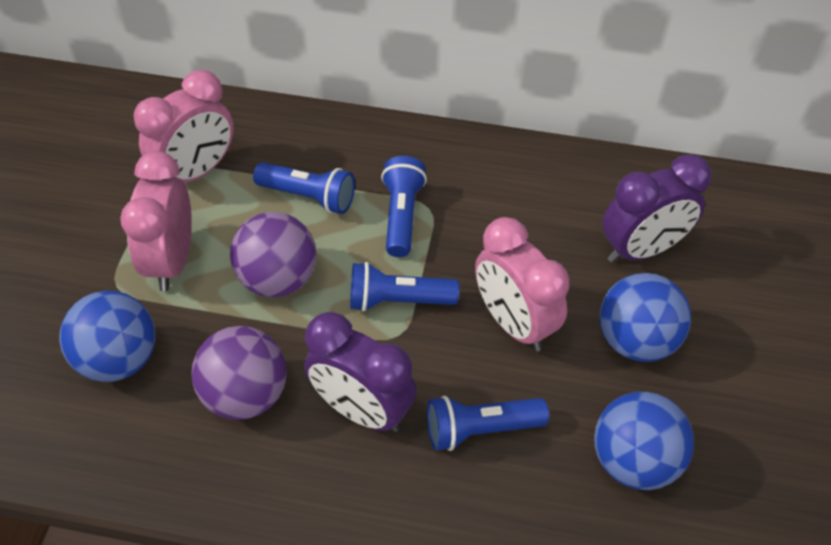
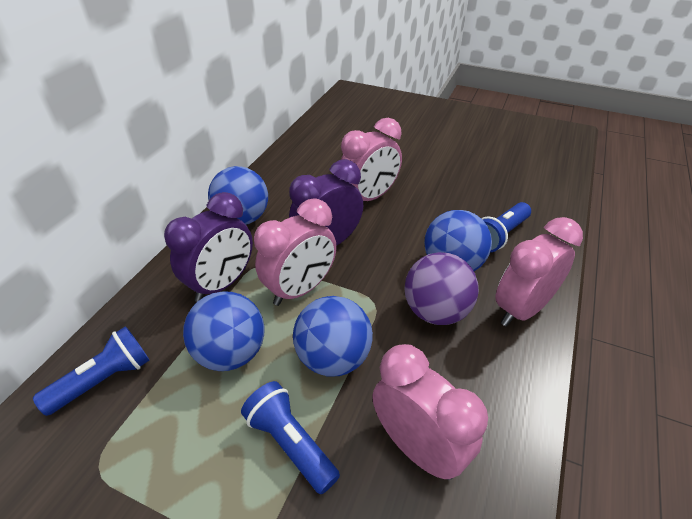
blue ball: [60,291,155,382] [594,392,694,490] [600,273,691,362] = 3 -> [183,291,264,371] [208,166,268,225] [293,296,373,376] [424,210,492,271] = 4
blue flashlight: [253,162,355,214] [350,262,459,312] [381,156,427,257] [427,396,549,451] = 4 -> [33,326,150,416] [241,381,340,494] [481,202,531,252] = 3
pink clock: [120,151,192,291] [134,70,234,183] [475,217,570,352] = 3 -> [254,198,337,306] [341,118,402,201] [372,344,488,480] [495,217,583,327] = 4
purple ball: [191,326,287,420] [230,212,317,297] = 2 -> [404,252,479,325] = 1

